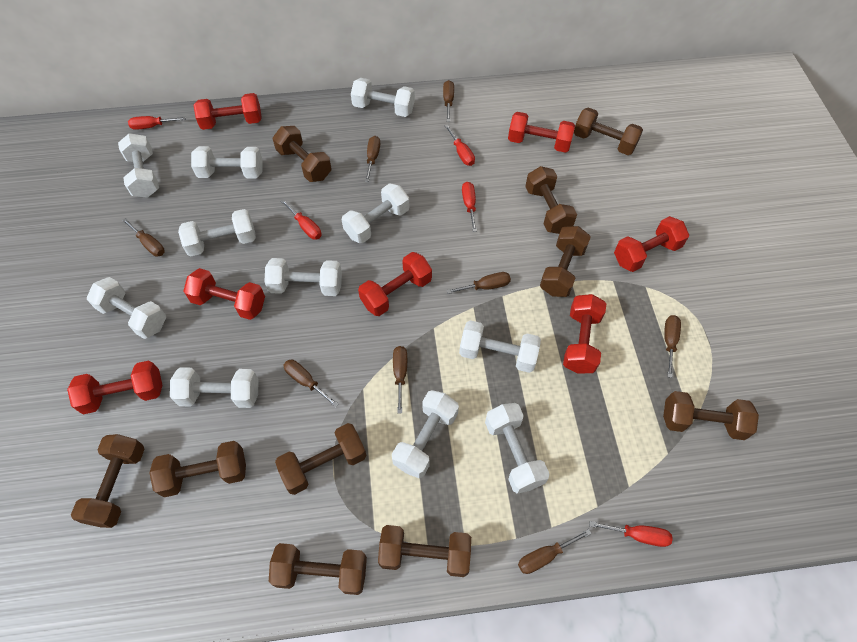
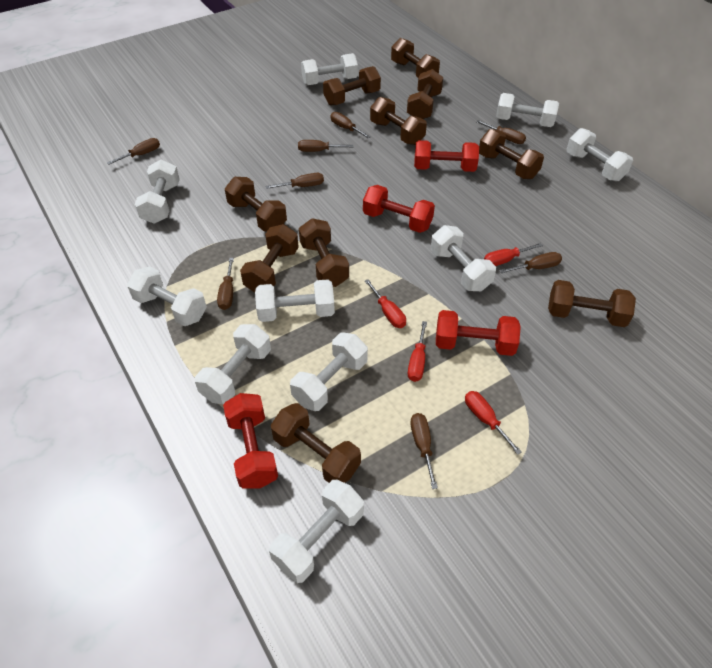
red dumbbell: [67,361,162,414] [183,268,265,320] [194,93,262,130] [358,252,432,316] [508,112,575,153] [563,294,606,374] [614,216,689,272] = 7 -> [223,393,278,488] [363,185,435,233] [414,140,479,172] [436,310,521,356] = 4
red screwdriver: [128,116,186,130] [281,199,322,240] [445,125,475,166] [462,182,477,232] [590,521,673,547] = 5 -> [365,279,406,328] [408,321,427,382] [465,391,522,455] [484,243,543,266] = 4
white dumbbell: [87,277,166,339] [118,133,159,198] [170,367,259,408] [178,209,256,256] [191,146,262,179] [264,258,342,296] [342,183,410,243] [351,78,415,117] [392,390,459,478] [459,320,541,373] [485,403,549,494] = 11 -> [127,267,207,326] [135,160,180,224] [195,324,271,404] [255,279,335,322] [269,480,364,583] [290,333,368,411] [301,53,358,85] [431,225,496,291] [496,93,559,127] [567,128,633,182] = 10

